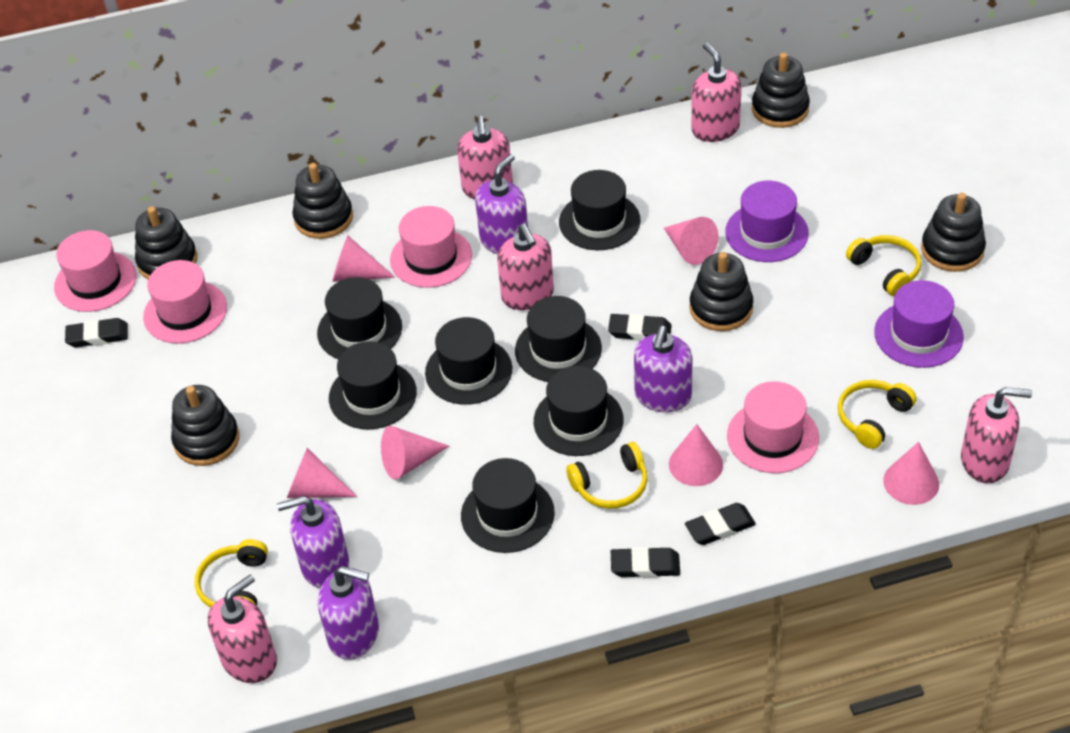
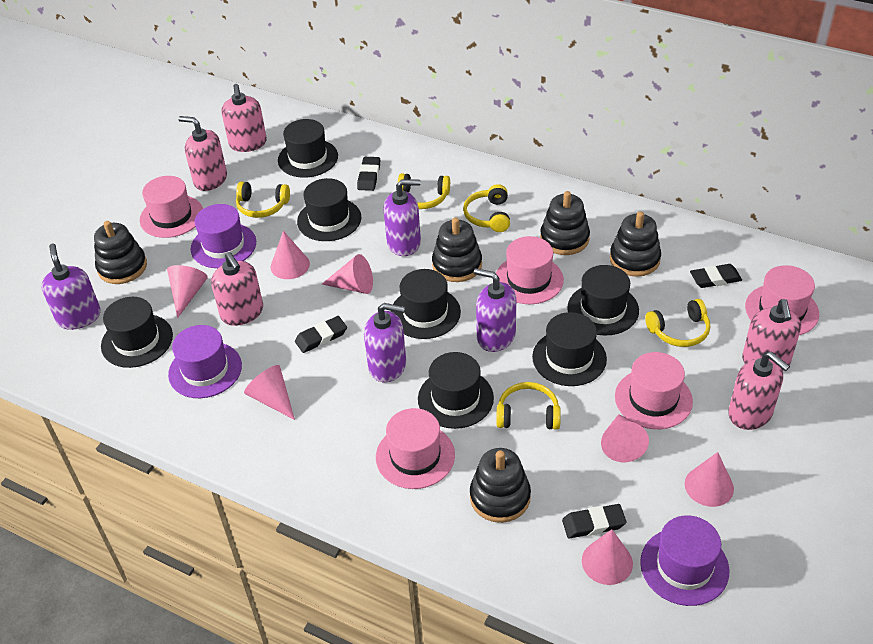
black stacking toy: [135,206,197,279] [171,385,239,466] [292,163,353,239] [689,252,753,331] [752,53,810,128] [921,193,986,272] = 6 -> [94,221,147,284] [432,217,482,282] [470,448,531,523] [540,191,590,255] [610,211,661,277] = 5
pink cone: [287,448,357,498] [332,236,395,282] [381,426,449,480] [664,217,718,265] [669,424,723,486] [883,442,939,505] = 6 -> [167,265,208,318] [244,365,295,420] [271,231,310,279] [322,254,373,294] [582,529,633,585] [601,414,649,462] [685,452,734,507] = 7
pink hat: [54,230,136,312] [143,260,227,343] [390,206,472,288] [727,381,819,473] = 4 -> [140,176,203,238] [376,408,455,489] [496,236,564,304] [615,352,693,429] [745,265,819,335] = 5
purple hat: [725,181,809,262] [874,280,964,368] = 2 -> [168,325,242,398] [191,204,256,268] [640,515,729,606] = 3
yellow headphones: [195,539,268,608] [566,442,648,509] [838,380,917,449] [846,235,922,296] = 4 -> [236,182,290,218] [398,173,450,209] [463,184,510,232] [496,382,561,430] [645,299,710,347] = 5

